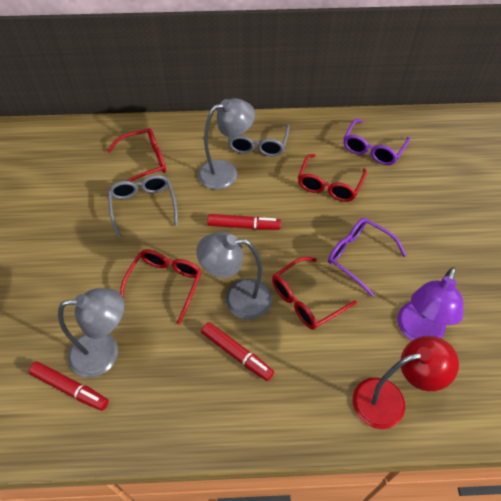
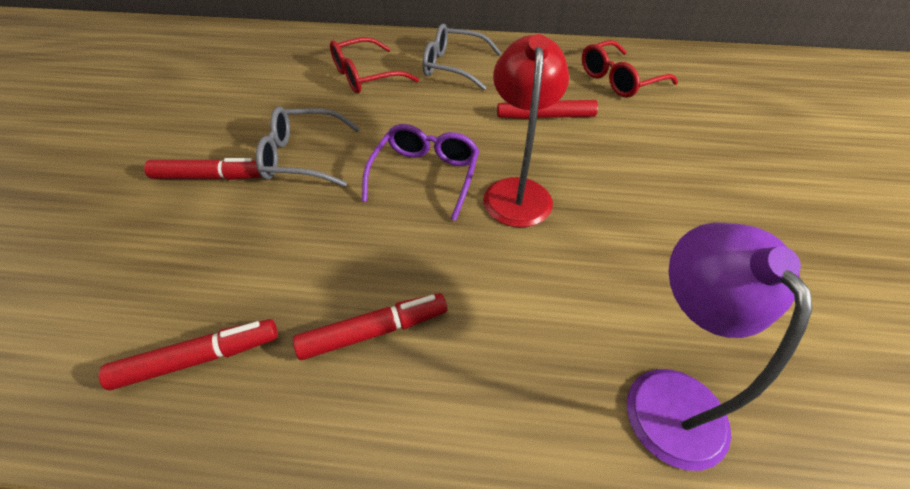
grey lamp: [58,288,124,378] [196,232,272,320] [198,98,255,190] = 3 -> none = 0
purple glasses: [328,218,407,297] [343,119,410,165] = 2 -> [362,124,479,221] = 1
red glasses: [107,128,166,182] [120,249,202,325] [272,257,357,330] [298,154,367,202] = 4 -> [330,37,419,94] [582,40,678,98] = 2
red marker: [29,362,109,411] [201,322,274,381] [208,214,281,230] = 3 -> [99,319,278,391] [144,158,261,180] [293,293,447,360] [497,100,598,119] = 4

